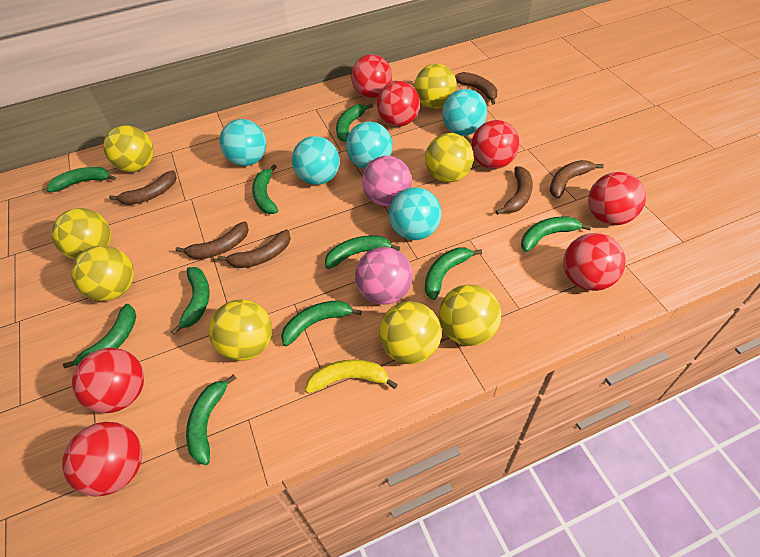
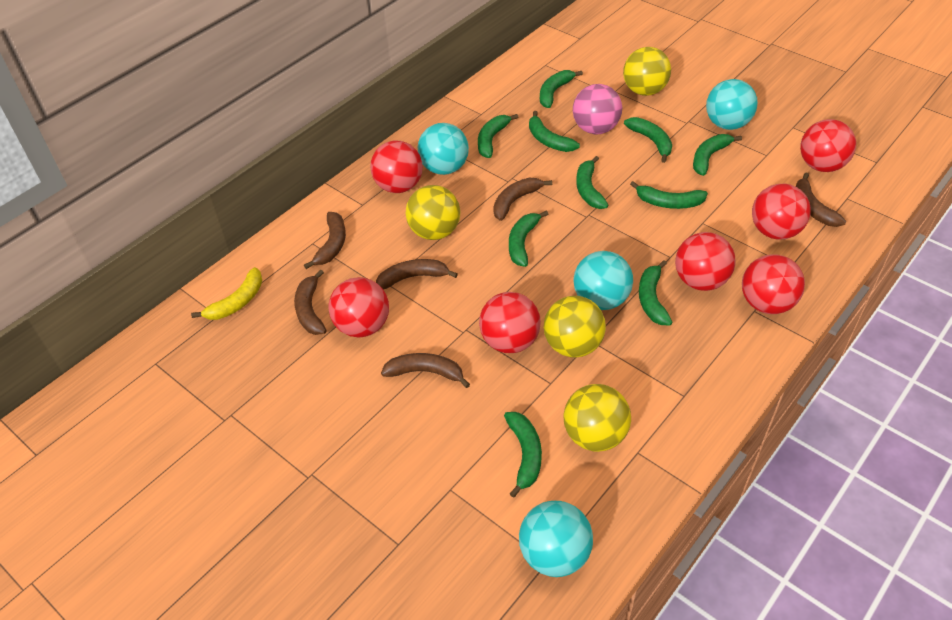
pink ball: [355,247,413,304] [362,156,412,206] = 2 -> [573,84,622,134] = 1
turquoise ball: [219,119,267,166] [292,136,340,185] [346,121,393,169] [389,187,441,240] [442,89,487,136] = 5 -> [418,123,469,175] [519,501,593,577] [573,251,633,310] [706,79,758,130] = 4
yellow ball: [51,208,111,259] [71,245,134,301] [103,125,154,172] [209,300,272,361] [379,301,442,364] [414,64,457,109] [425,133,474,182] [439,284,501,346] = 8 -> [406,185,460,240] [544,296,606,358] [563,384,631,452] [623,47,671,96] = 4

